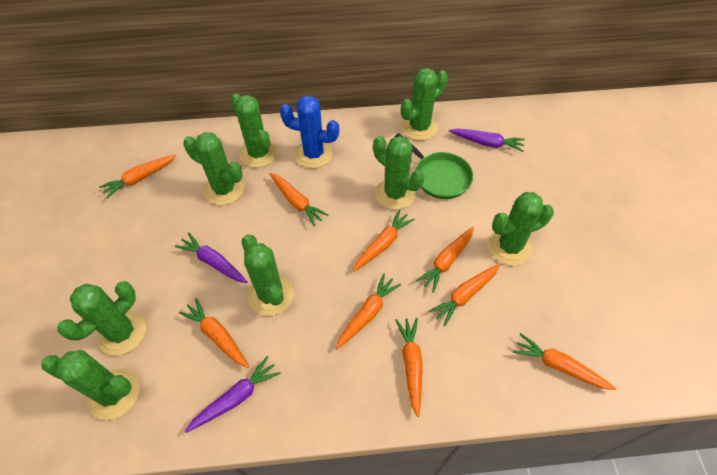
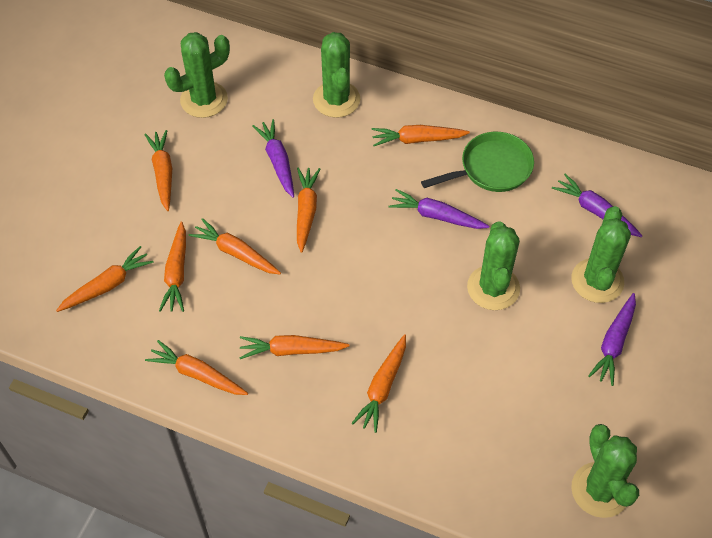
blue cactus: [280,95,339,168] = 1 -> none = 0
green cactus: [42,350,140,420] [58,282,146,356] [183,132,244,205] [231,94,278,168] [241,234,294,316] [373,136,424,210] [401,68,448,141] [488,192,554,265] = 8 -> [164,32,230,118] [313,32,360,118] [467,221,520,310] [571,206,631,303] [571,424,639,518] = 5
purple carrot: [175,232,248,283] [185,356,281,433] [449,128,525,152] = 3 -> [252,119,294,198] [389,189,489,229] [552,174,642,237] [588,293,636,386] = 4

